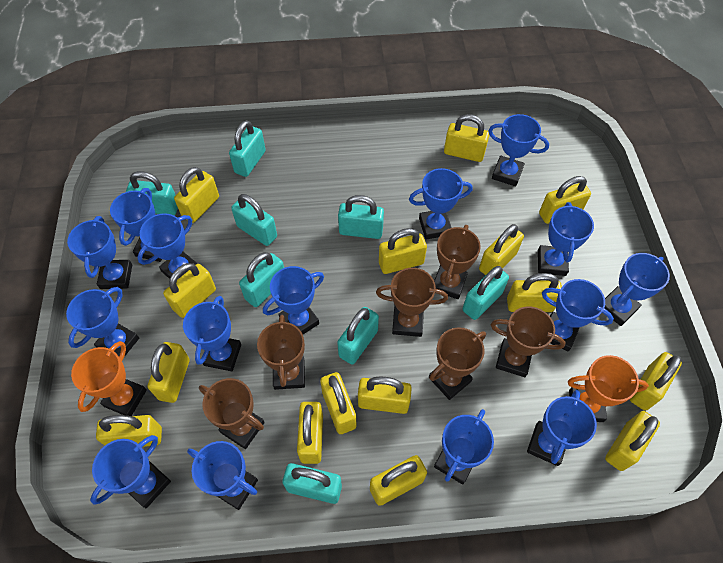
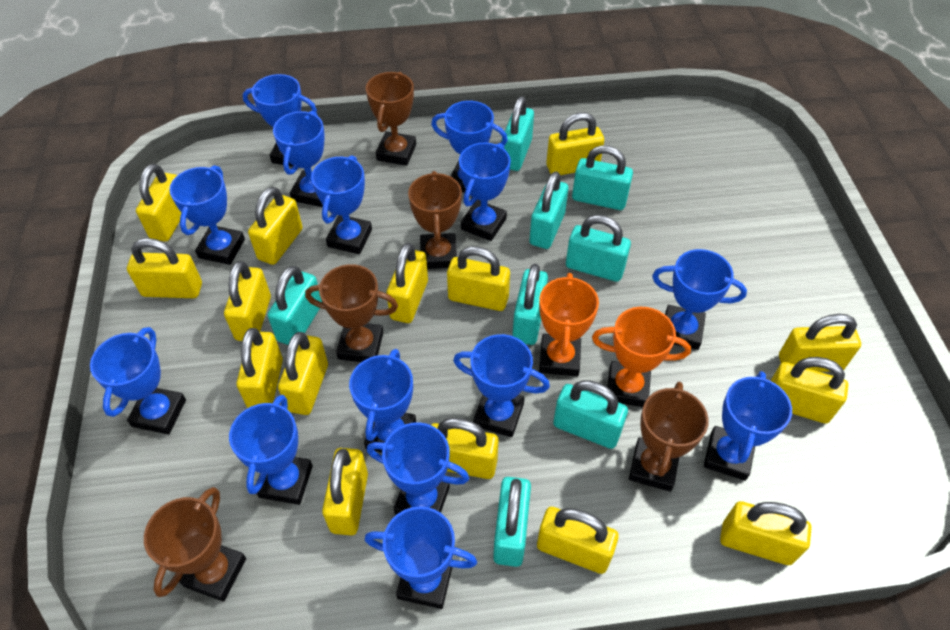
blue trophy: [66,287,139,357] [67,216,132,289] [90,435,171,508] [110,188,162,262] [137,213,198,279] [183,296,241,371] [187,441,258,510] [263,266,324,334] [409,168,473,239] [434,409,494,484] [488,114,549,186] [527,390,597,466] [538,202,594,276] [542,279,614,351] [604,253,670,326] = 15 -> [90,327,186,434] [169,165,245,265] [229,395,313,505] [243,74,317,168] [273,111,325,207] [311,155,372,254] [349,349,416,452] [365,506,477,609] [367,422,469,515] [431,101,508,193] [453,334,550,437] [459,143,511,241] [652,249,747,350] [704,371,792,481] = 14
brown trophy: [199,378,265,449] [257,315,305,390] [376,268,448,337] [429,327,486,400] [434,225,481,299] [491,307,566,377] = 6 -> [144,487,246,602] [305,264,398,362] [366,72,416,166] [408,171,462,269] [629,382,709,492] = 5

